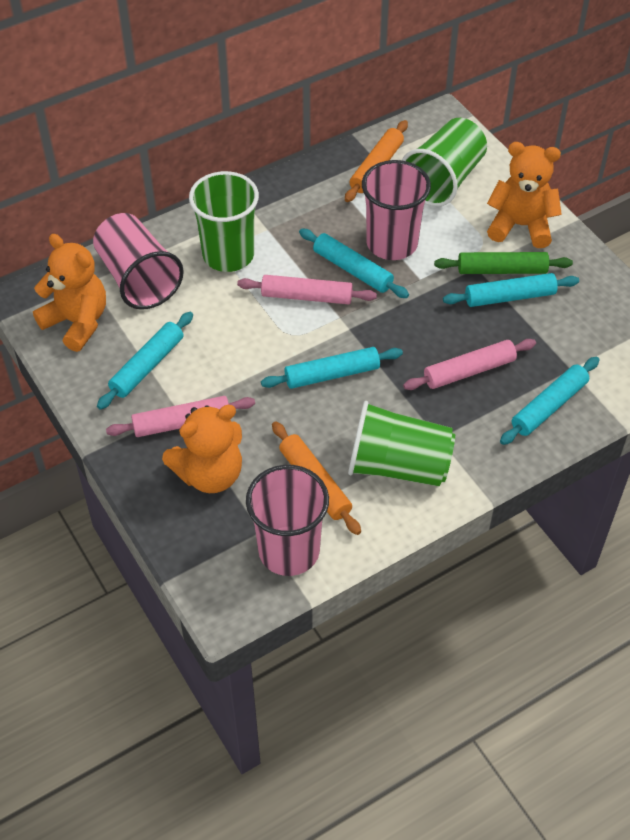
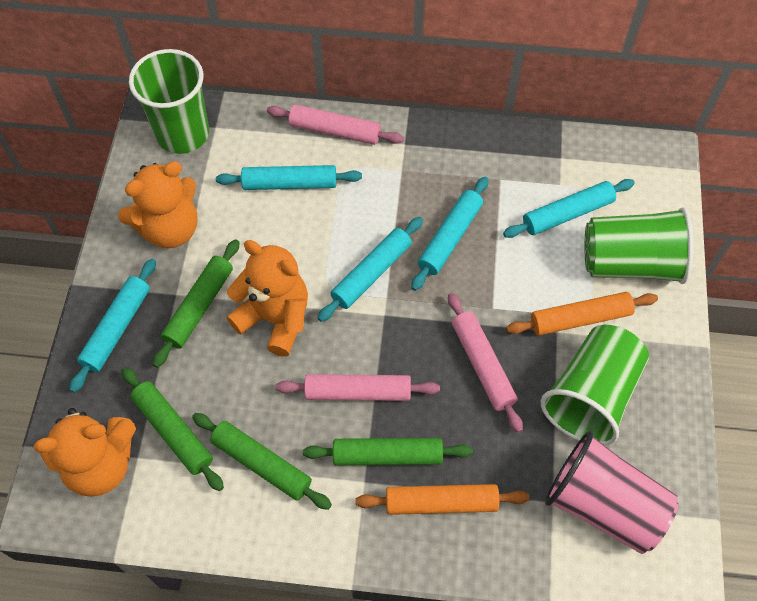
green rolling pin: [434,252,573,274] = 1 -> [121,367,224,491] [153,239,240,368] [192,413,332,510] [303,438,473,465] = 4
pink cup: [93,213,184,310] [246,465,329,576] [362,160,431,260] = 3 -> [545,431,678,554] = 1

